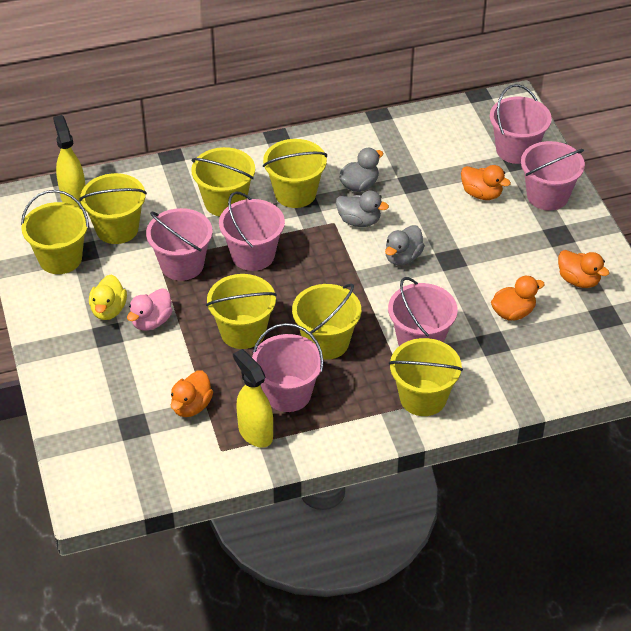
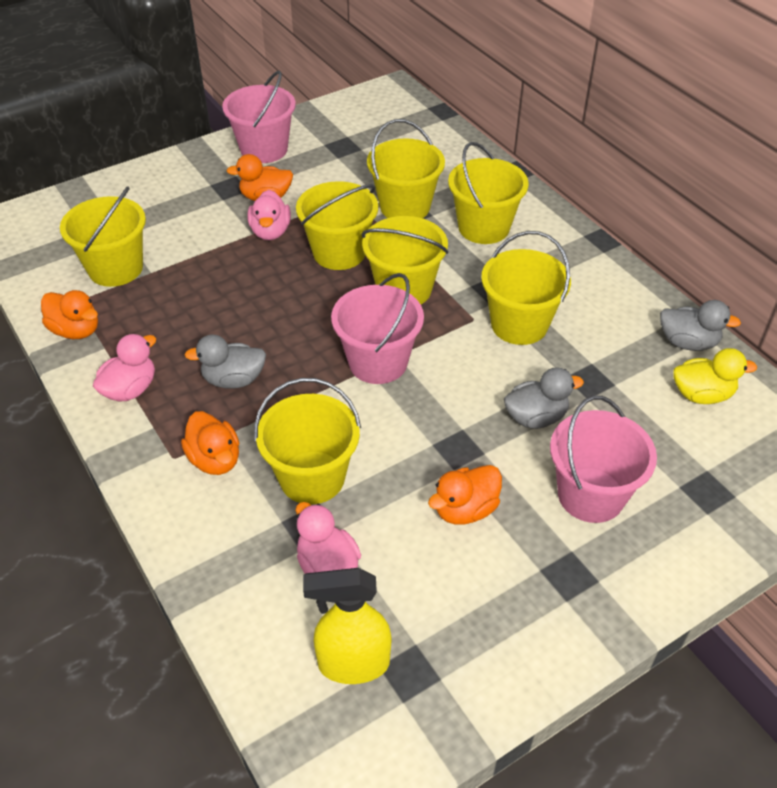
pink bucket: [146,208,212,281] [219,191,285,271] [252,323,324,412] [388,277,458,346] [490,84,552,164] [521,141,585,211] = 6 -> [222,71,296,163] [331,273,424,384] [550,396,657,523] = 3
pink duck: [127,288,173,331] = 1 -> [93,334,156,401] [248,190,291,240] [295,502,361,574] = 3
yellow spray bottle: [53,115,85,208] [233,349,273,448] = 2 -> [303,568,391,684] = 1

